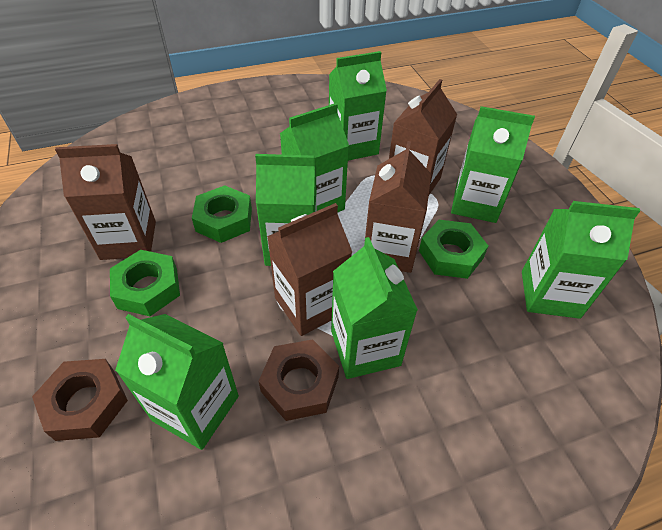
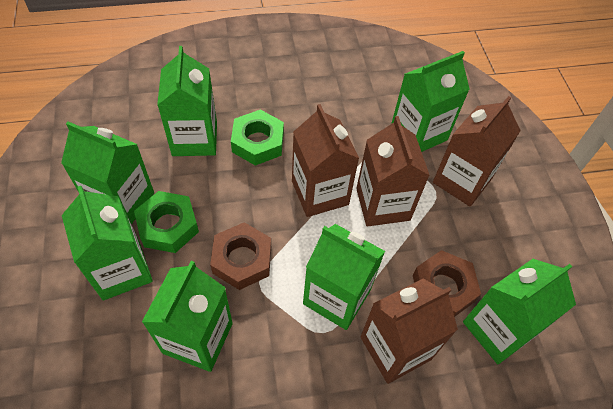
green nut: [110,250,180,316] [192,185,252,243] [419,220,488,279] = 3 -> [134,191,199,253] [231,110,284,166] = 2

